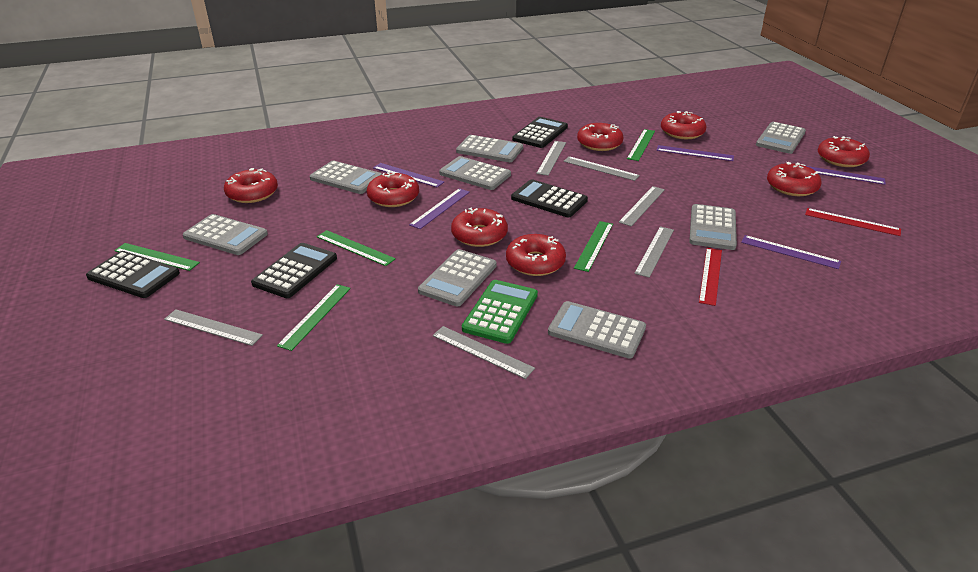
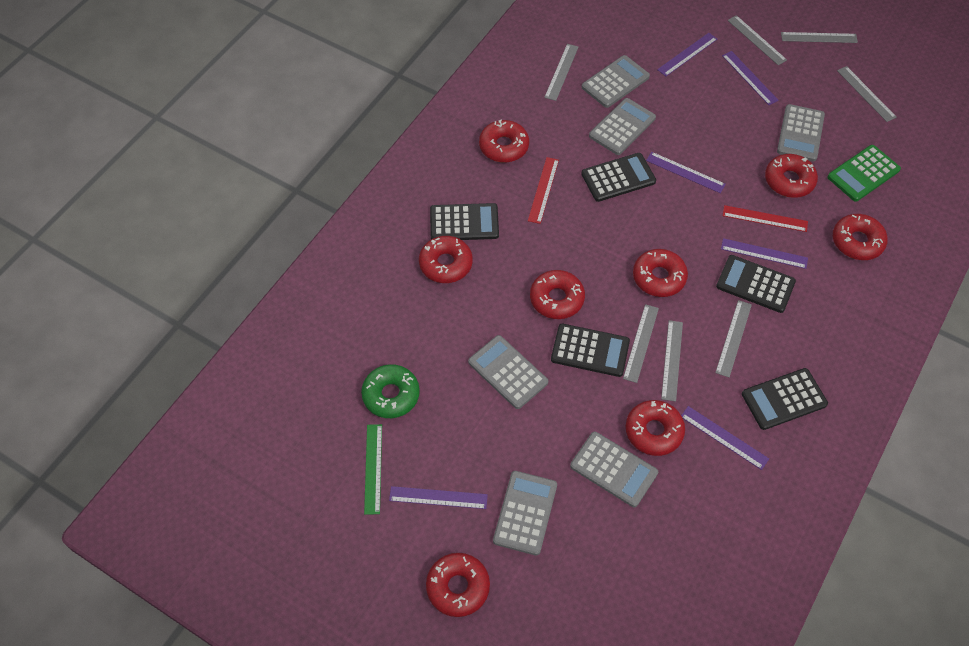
black calculator: [86,251,180,298] [251,243,337,298] [511,179,588,217] [512,117,568,148] = 4 -> [430,203,499,240] [551,324,630,377] [581,153,656,202] [716,255,796,313] [742,368,828,430] = 5
green donut: none = 0 -> [361,364,420,418] = 1
green ruler: [114,243,200,271] [277,284,351,351] [317,230,396,266] [574,221,613,272] [627,129,655,161] = 5 -> [364,424,382,515] = 1
grey calculator: [183,214,268,255] [310,161,383,194] [418,249,497,306] [439,156,511,190] [456,135,523,162] [548,301,646,359] [689,204,737,250] [756,122,806,154] = 8 -> [468,335,548,409] [493,471,557,556] [570,432,658,507] [582,55,650,108] [589,98,656,155] [777,104,825,162] = 6
grey ruler: [164,309,263,346] [433,326,535,379] [536,141,566,176] [563,156,640,181] [619,186,665,226] [634,226,674,278] = 6 -> [544,44,578,101] [623,304,659,383] [661,320,683,402] [715,300,752,377] [728,15,787,65] [781,32,858,43] [837,66,897,122] = 7
purple ruler: [373,163,444,187] [409,188,470,229] [656,145,734,161] [741,235,841,269] [807,166,886,185] = 5 -> [389,486,488,509] [646,152,726,193] [657,33,717,76] [681,406,769,470] [721,238,808,269] [722,51,779,105] = 6

